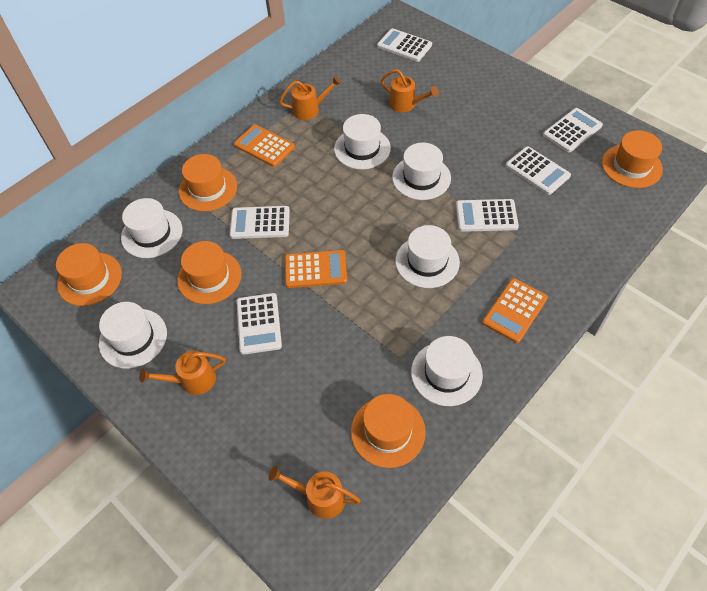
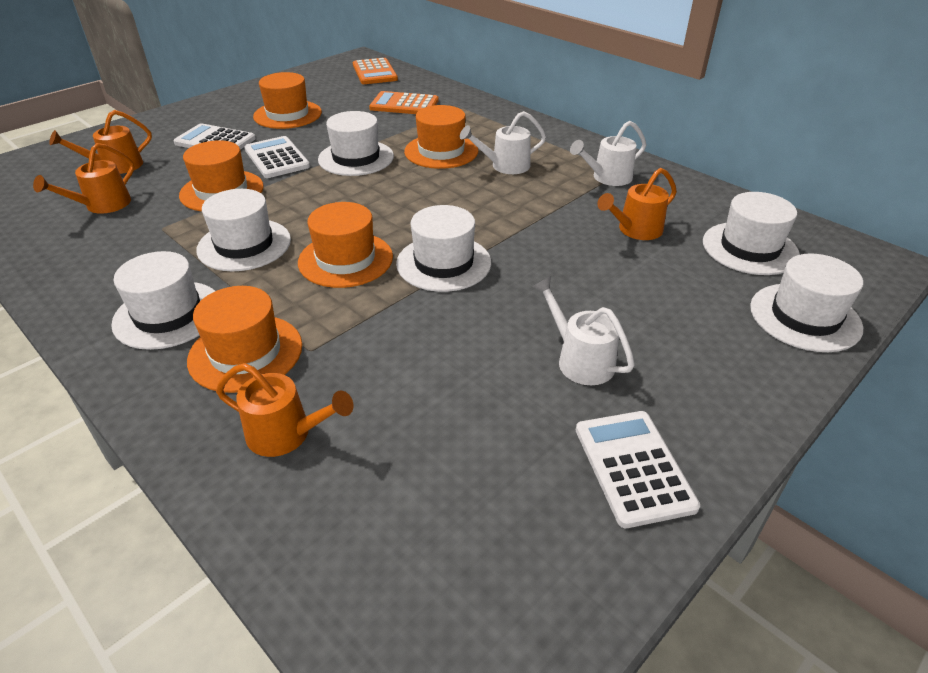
orange calculator: [234,124,295,167] [285,250,347,288] [482,278,548,343] = 3 -> [353,58,398,84] [369,91,439,114] = 2
white calculator: [230,206,290,239] [237,293,282,355] [377,28,432,62] [456,199,519,232] [506,146,571,195] [543,108,603,152] = 6 -> [173,123,256,150] [244,136,310,178] [576,411,700,528] = 3
white watering can: none = 0 -> [460,111,546,174] [532,276,635,385] [570,121,646,186] = 3

